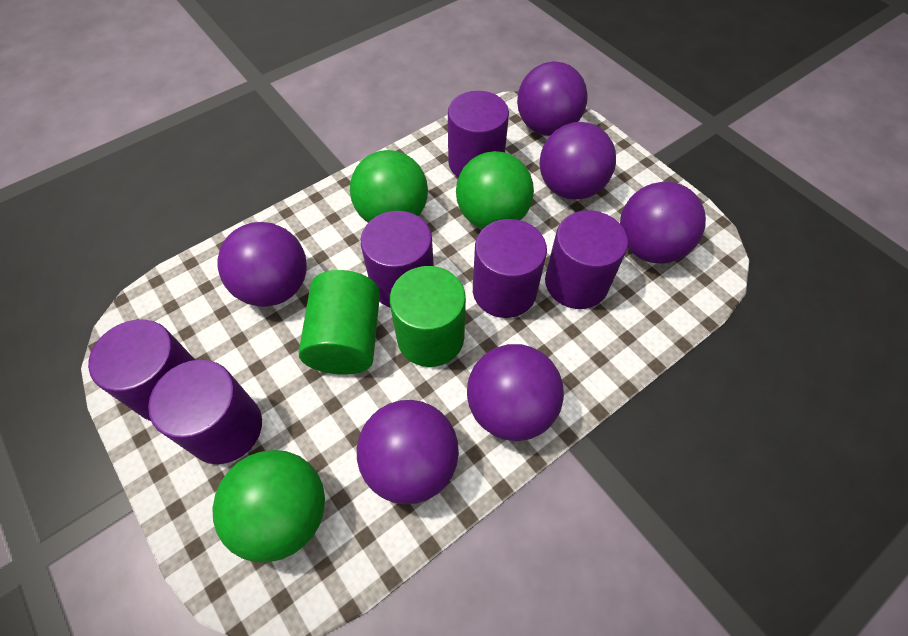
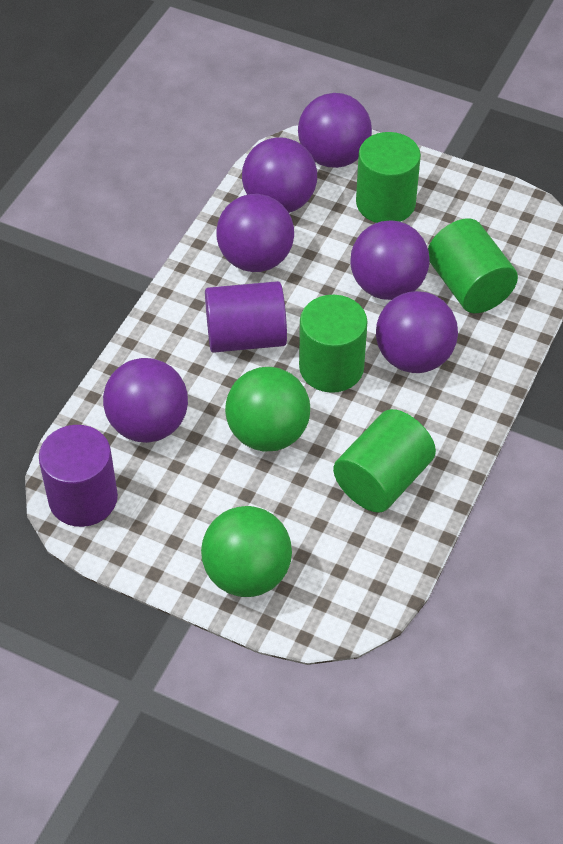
green ball: [212,450,325,563] [350,150,428,223] [456,151,534,229] = 3 -> [201,506,292,597] [225,367,310,452] = 2
green cylinder: [299,270,380,375] [390,266,466,367] = 2 -> [299,295,367,393] [333,409,436,513] [356,132,421,223] [428,218,518,313] = 4
purple cylinder: [88,319,195,421] [148,360,262,464] [361,211,434,308] [448,91,509,178] [473,219,547,318] [545,211,628,309] = 6 -> [39,425,118,527] [205,281,287,353] = 2

